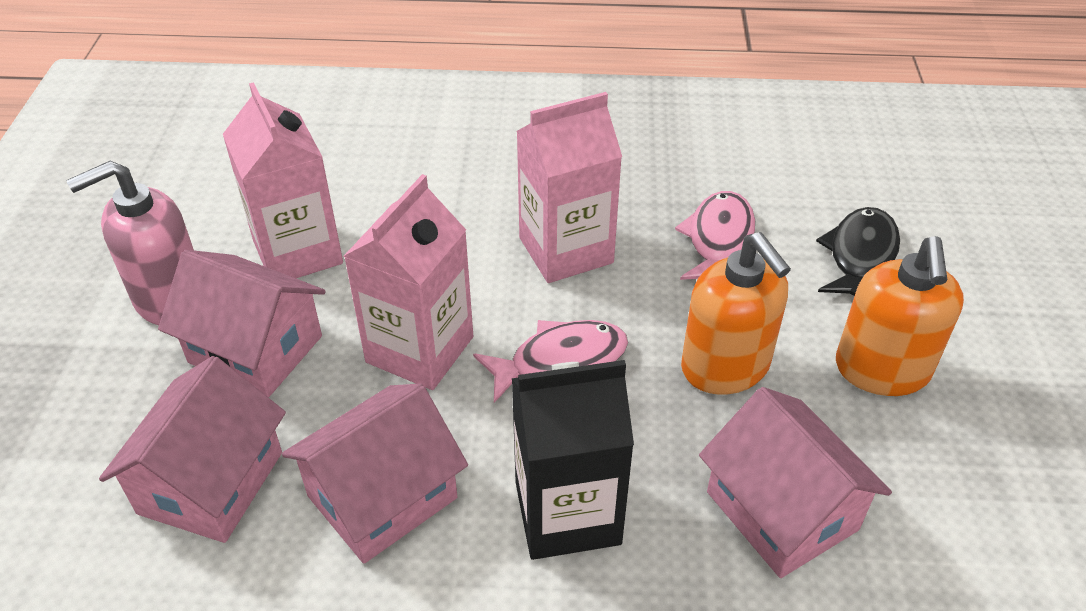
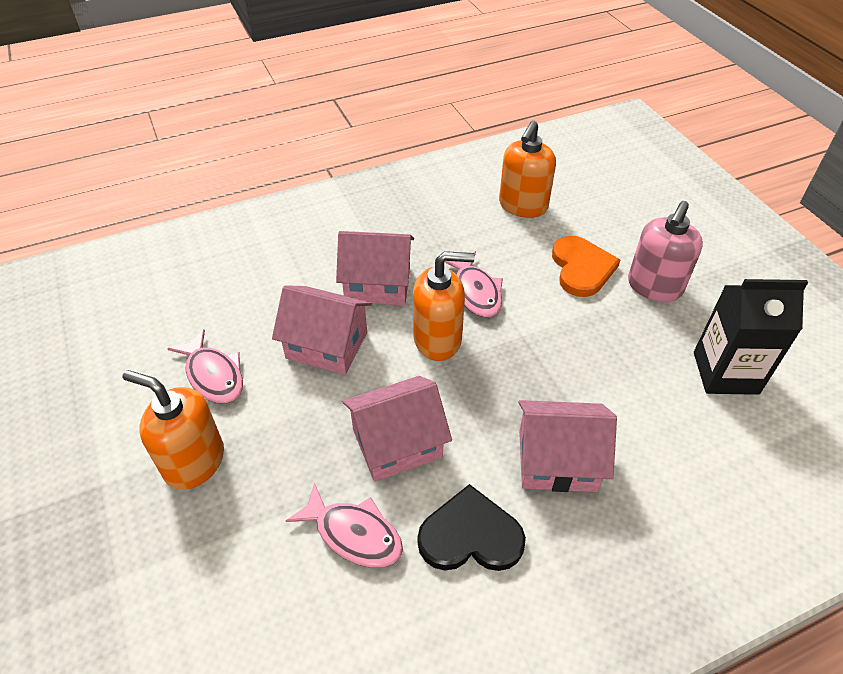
black fish: [816,207,900,296] = 1 -> none = 0
black heart: none = 0 -> [417,484,526,571] = 1
orange heart: none = 0 -> [552,236,620,297] = 1
orange soap dispenser: [681,232,791,395] [836,236,964,396] = 2 -> [123,370,224,490] [413,251,475,361] [499,121,556,218] = 3
pink carton: [223,82,343,278] [344,174,473,390] [516,92,622,283] = 3 -> none = 0
pink fish: [473,320,628,403] [675,191,755,280] = 2 -> [167,329,243,404] [286,483,403,568] [444,251,503,318] = 3

